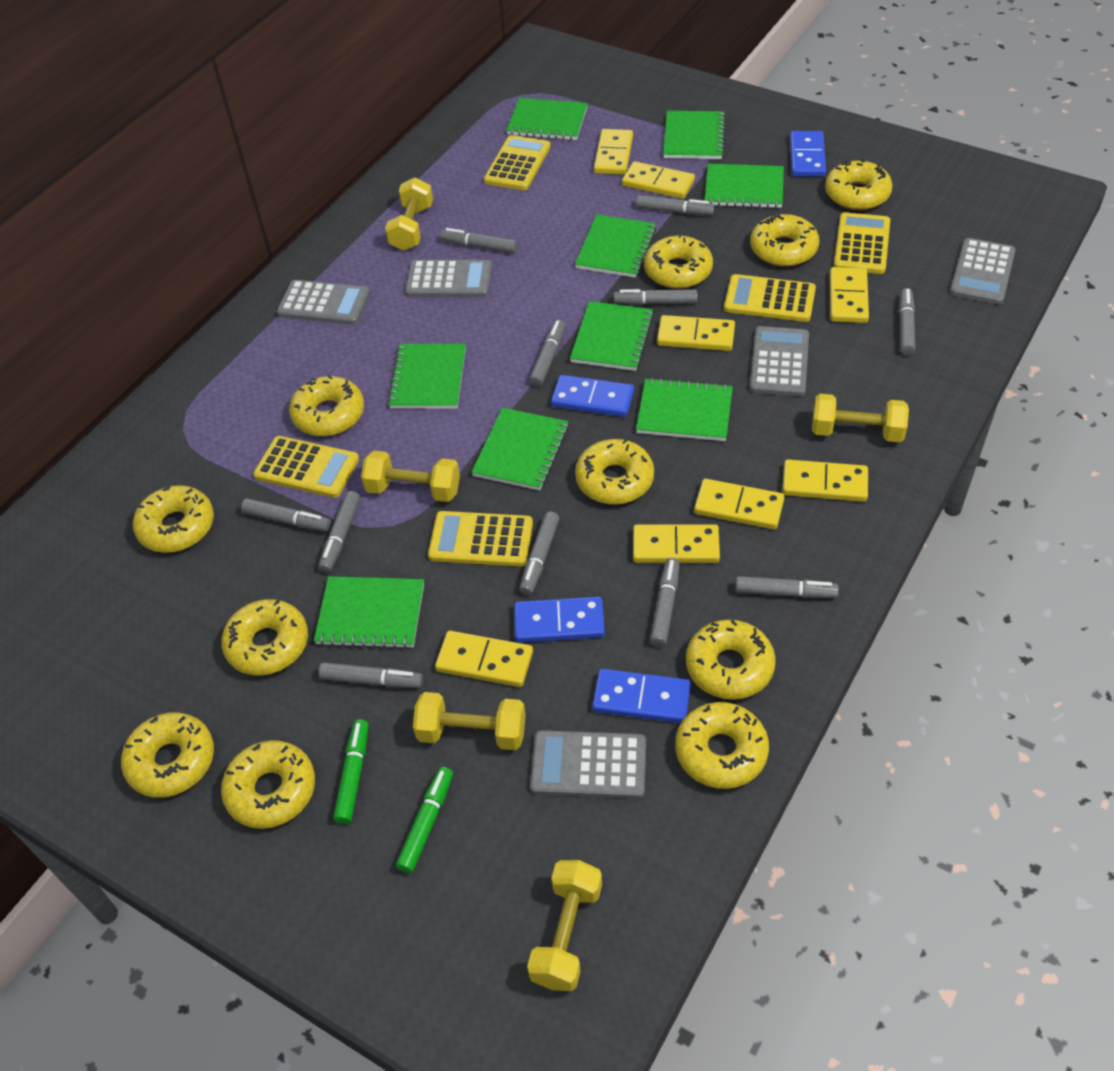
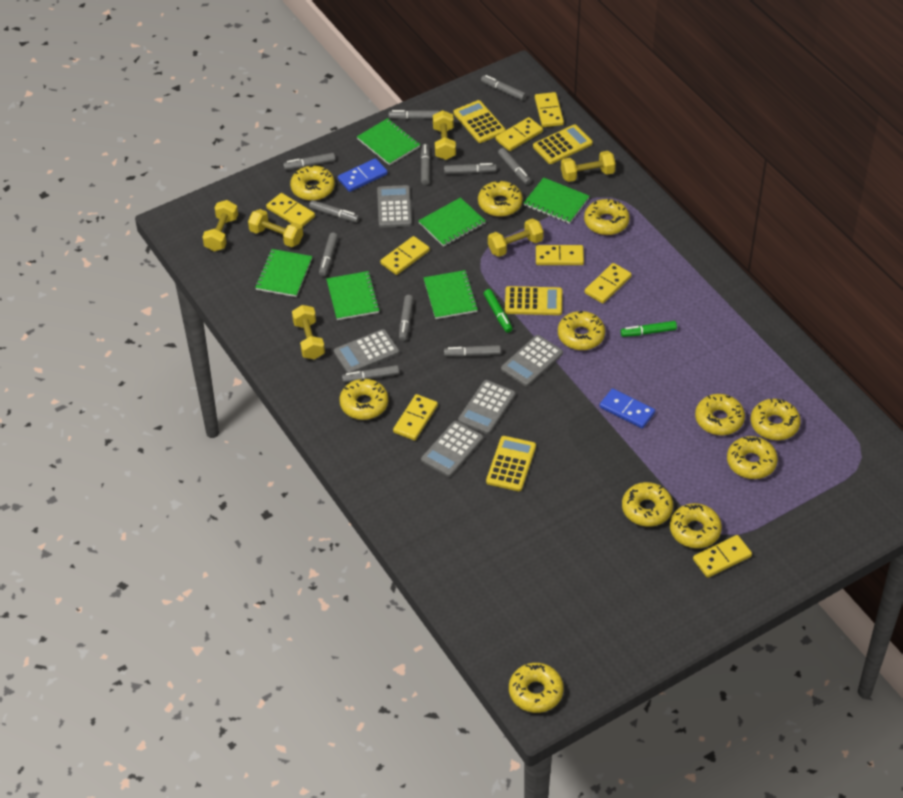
blue domino: [514,597,605,643] [551,375,634,417] [592,669,691,723] [790,131,826,177] = 4 -> [338,158,388,192] [600,388,655,428] = 2
green notebook: [314,576,424,649] [388,344,466,409] [472,408,569,490] [506,98,588,140] [570,301,654,371] [575,214,656,278] [636,378,733,441] [663,111,726,159] [705,164,784,208] = 9 -> [255,249,312,297] [326,271,380,320] [357,118,420,165] [418,198,486,247] [423,270,478,319] [524,177,589,224] = 6
yellow calculator: [253,436,359,498] [428,511,533,567] [484,135,551,190] [724,274,816,322] [834,212,890,274] = 5 -> [454,100,505,143] [486,436,536,491] [505,286,562,315] [533,124,593,164] = 4
yellow dumbbell: [361,451,460,502] [385,177,433,251] [413,692,526,750] [527,860,602,991] [812,394,909,442] = 5 -> [202,200,238,251] [248,209,303,247] [292,305,325,359] [433,110,456,160] [488,218,544,257] [561,151,616,182] = 6

